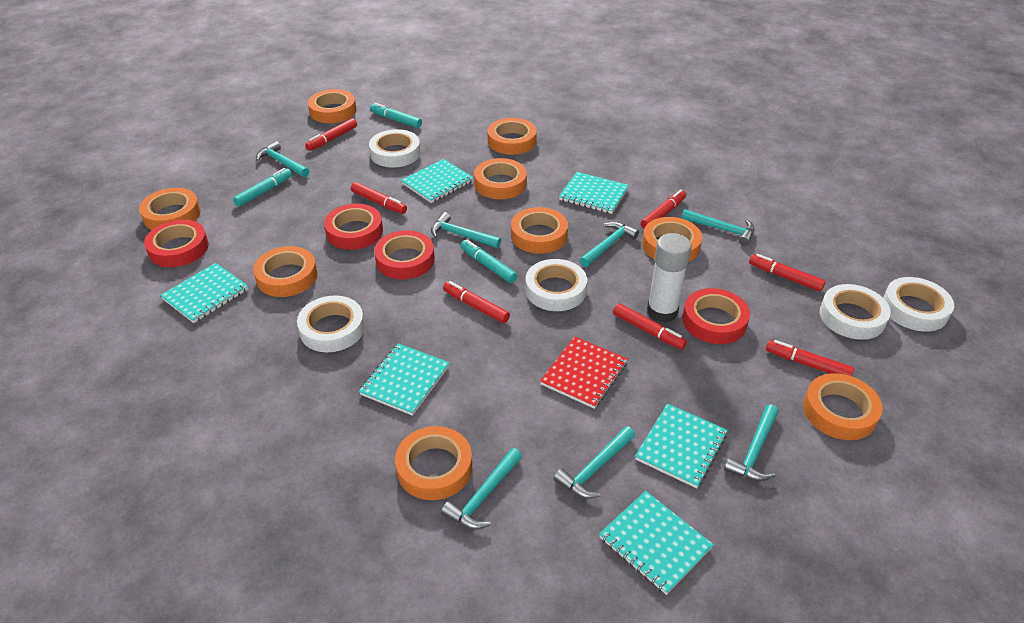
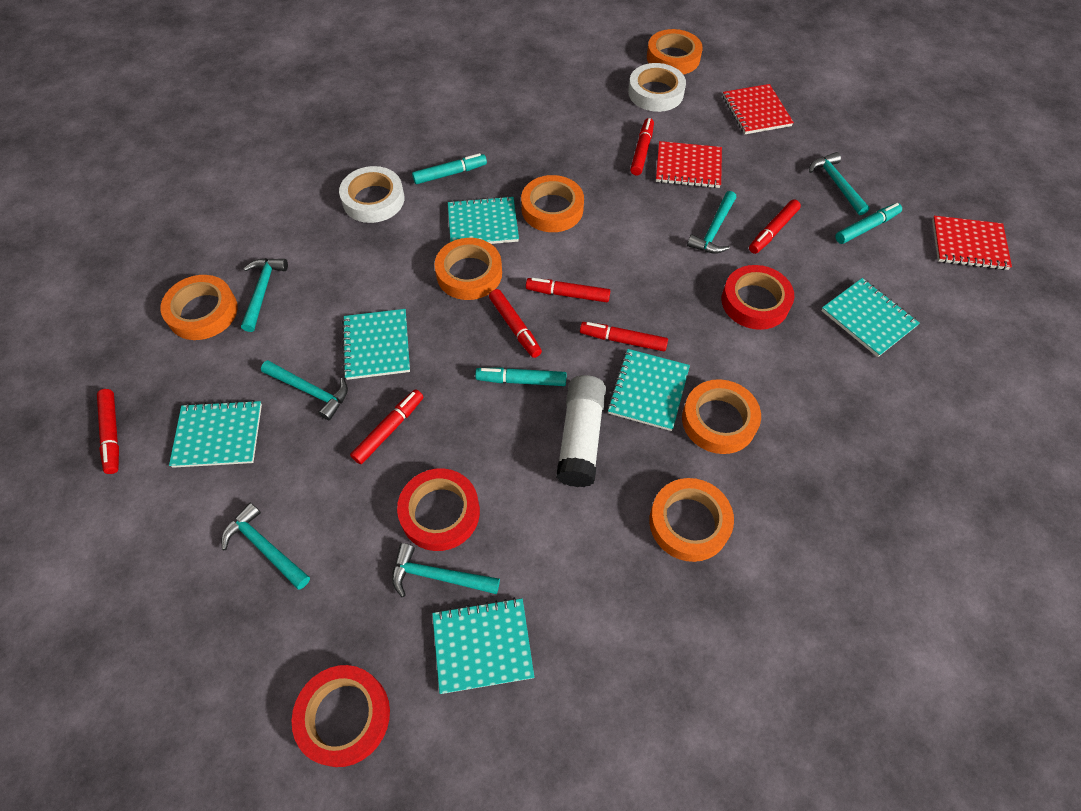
orange tape: [139,188,201,230] [253,246,318,297] [308,89,357,123] [395,426,472,500] [474,158,527,199] [487,118,537,155] [511,207,568,254] [642,217,702,262] [803,373,883,440] = 9 -> [160,275,238,340] [435,238,502,300] [521,175,584,232] [647,29,703,75] [649,478,734,562] [682,379,761,454] = 6
red notebook: [540,336,628,409] = 1 -> [656,141,722,188] [723,84,794,134] [932,216,1012,270] = 3
red tape: [144,219,209,267] [324,204,383,250] [374,230,435,279] [682,288,750,344] = 4 -> [292,665,390,767] [397,468,480,551] [722,265,794,330] = 3
turquoise hammer: [256,141,309,177] [431,212,501,248] [441,448,522,530] [554,426,635,499] [580,222,639,267] [681,209,755,246] [724,404,779,481] = 7 -> [222,503,310,590] [241,258,288,332] [261,360,348,420] [392,543,500,597] [687,191,736,254] [809,152,869,215] = 6
white tape: [297,296,365,352] [369,129,420,168] [525,259,587,311] [820,284,891,340] [883,277,954,332] = 5 -> [339,166,404,223] [628,63,686,112] = 2

